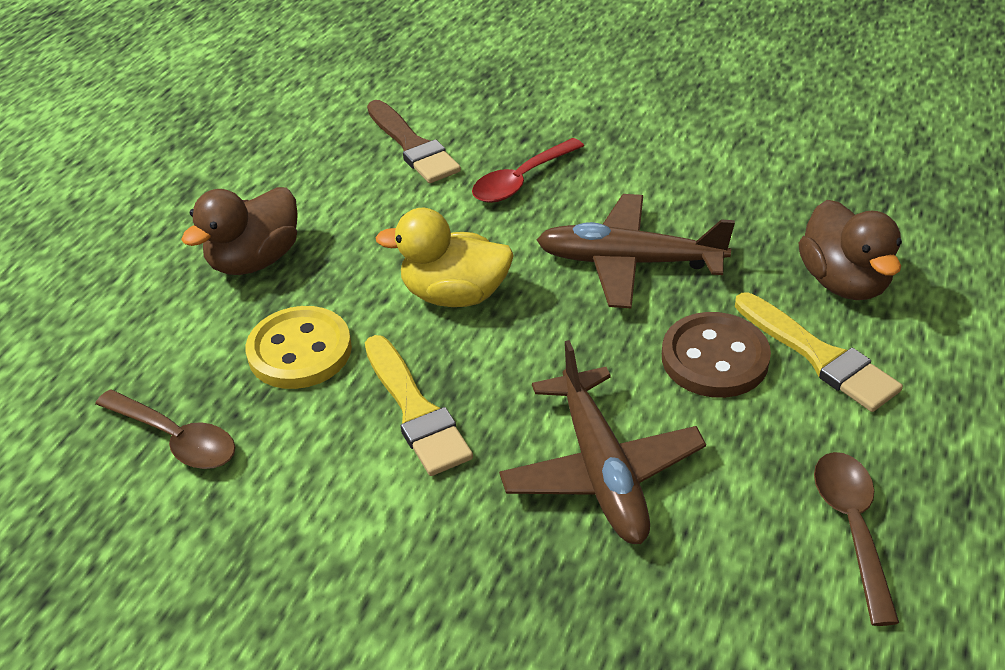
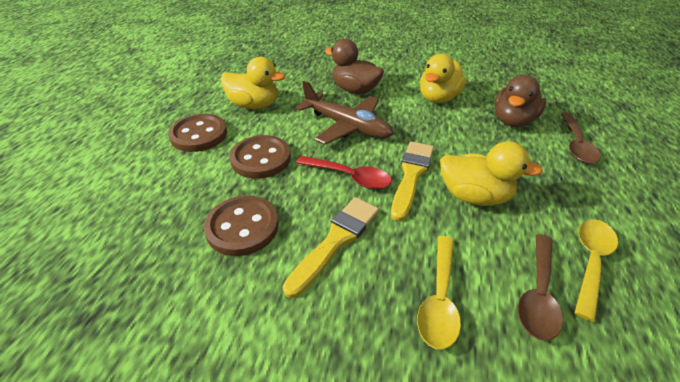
brown brush: [367,100,461,183] = 1 -> none = 0
brown button: [662,312,771,398] = 1 -> [168,114,227,152] [204,196,279,256] [230,135,291,179] = 3
brown plane: [499,340,706,544] [537,194,735,309] = 2 -> [296,81,393,145] = 1
yellow button: [246,306,352,389] = 1 -> none = 0
yellow duck: [375,208,514,307] = 1 -> [221,57,285,109] [420,54,467,103] [440,141,543,206] = 3
yellow spoon: none = 0 -> [417,236,461,350] [574,219,618,322] = 2

